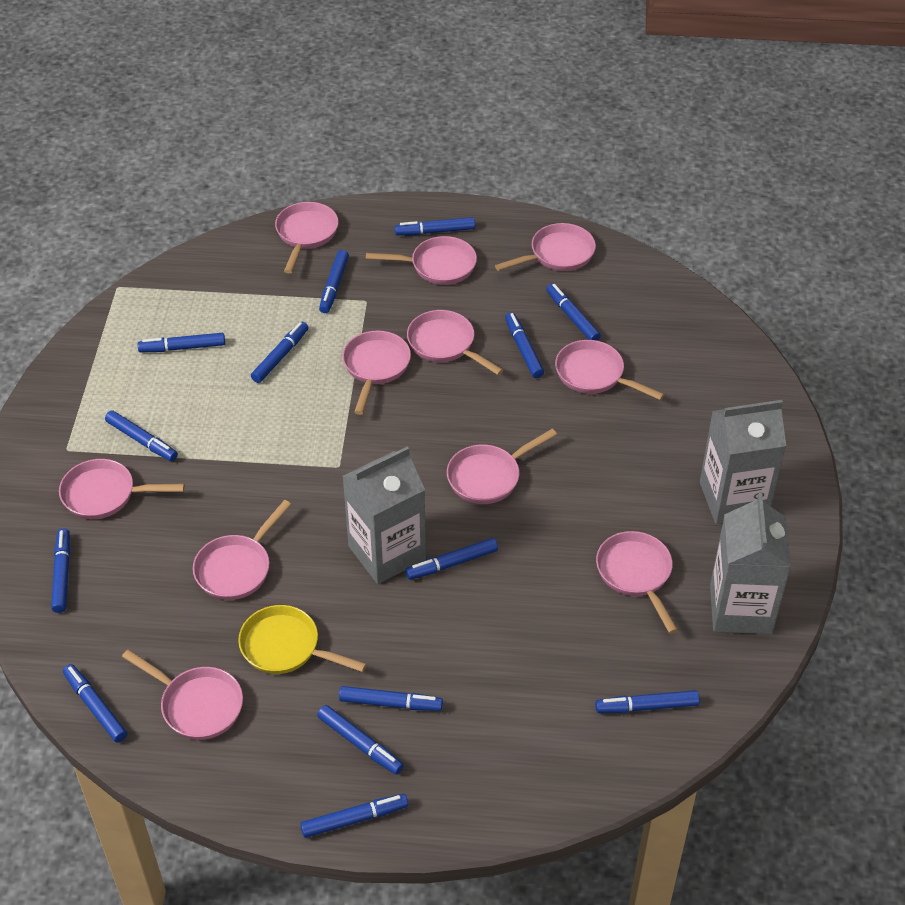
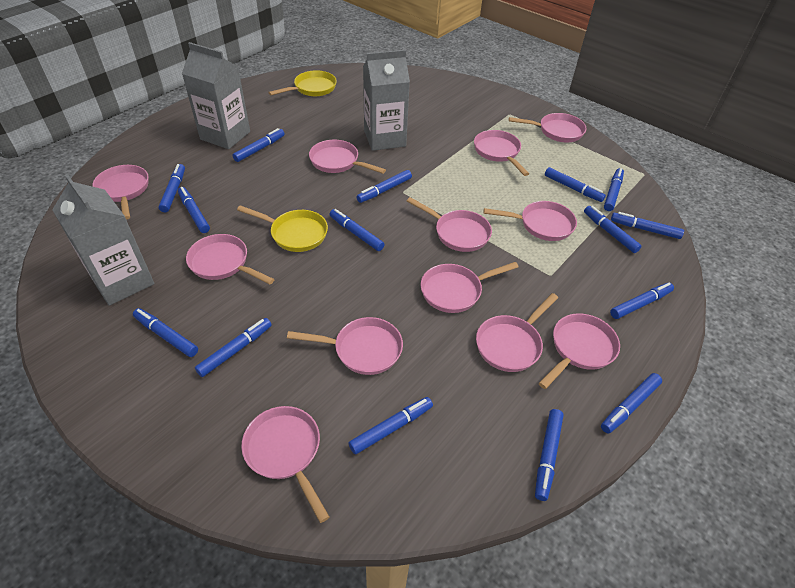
blue marker: [51,528,70,613] [63,664,127,743] [105,410,178,461] [138,333,225,352] [251,321,308,383] [300,794,408,838] [317,705,404,775] [319,250,349,313] [339,686,443,711] [395,217,475,235] [405,538,498,580] [505,312,544,378] [546,283,601,341] [595,690,700,713] = 14 -> [133,308,198,357] [158,164,185,212] [178,187,210,233] [195,318,272,377] [233,128,285,162] [329,209,385,251] [349,397,433,454] [356,170,412,203] [535,409,564,501] [545,167,606,202] [584,206,642,253] [601,373,662,433] [604,168,624,211] [610,283,674,319] [611,212,684,239] = 15
pink pan: [59,459,185,519] [122,650,243,740] [193,500,292,600] [275,202,338,274] [342,331,411,415] [366,236,477,285] [407,310,503,375] [447,429,557,504] [495,223,596,271] [555,340,664,400] [596,531,678,634] = 11 -> [92,165,149,220] [186,234,275,284] [241,406,330,523] [287,317,403,375] [309,140,386,174] [407,197,492,252] [421,262,519,313] [474,130,529,176] [476,293,558,372] [484,201,577,241] [509,113,586,142] [539,313,620,389] = 12
yellow pan: [238,605,367,674] = 1 -> [237,205,328,252] [268,70,337,96] = 2

